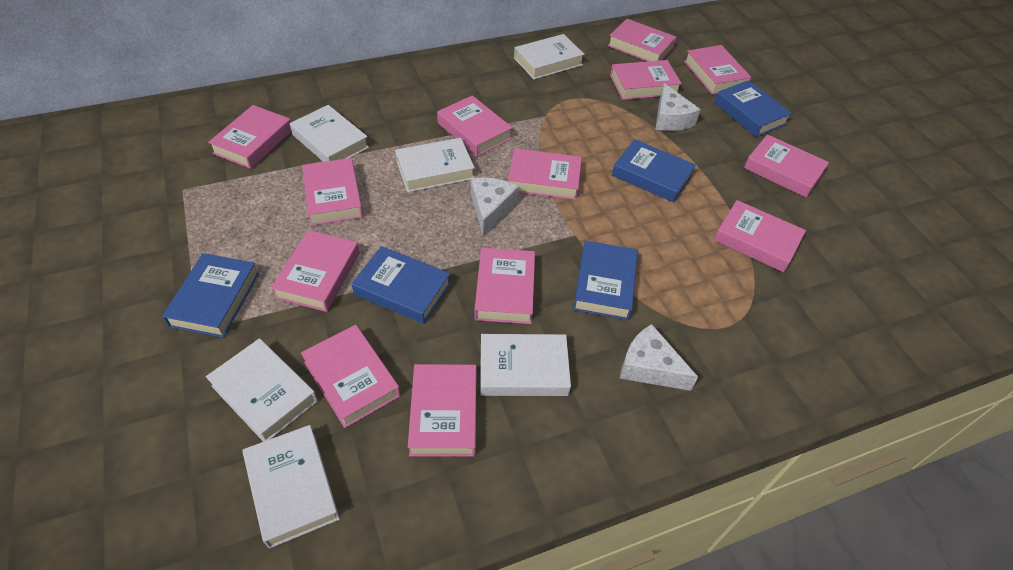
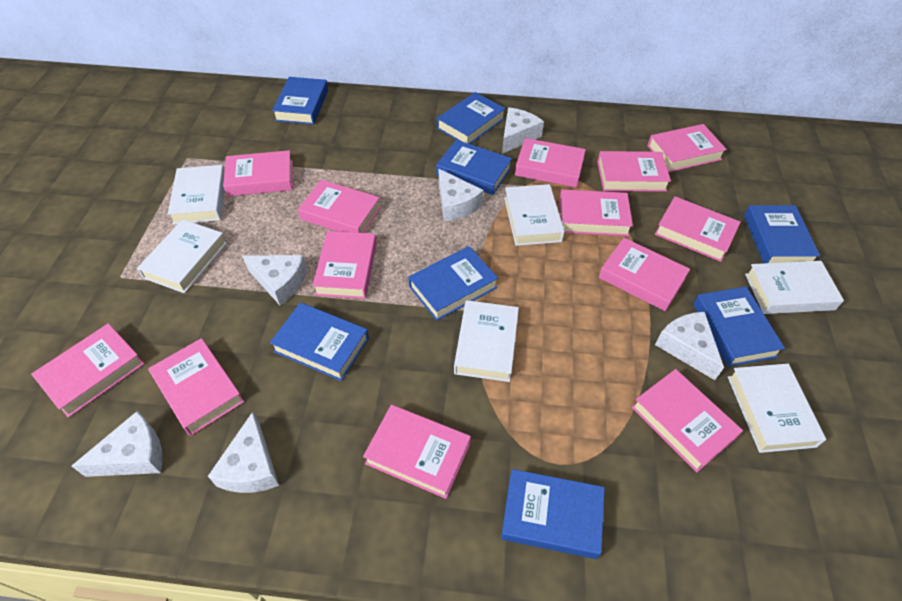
blue book: [162,253,259,338] [352,246,451,324] [573,241,638,320] [612,139,696,202] [714,80,792,137] = 5 -> [270,302,369,381] [272,77,328,125] [408,246,498,321] [436,140,512,195] [437,92,506,144] [501,469,605,559] [693,287,785,367] [744,205,820,263] = 8
white cheese: [471,178,519,236] [620,324,698,391] [655,83,701,131] = 3 -> [72,411,162,477] [208,412,279,493] [242,255,307,306] [439,169,484,221] [502,107,544,154] [655,312,724,380] = 6

